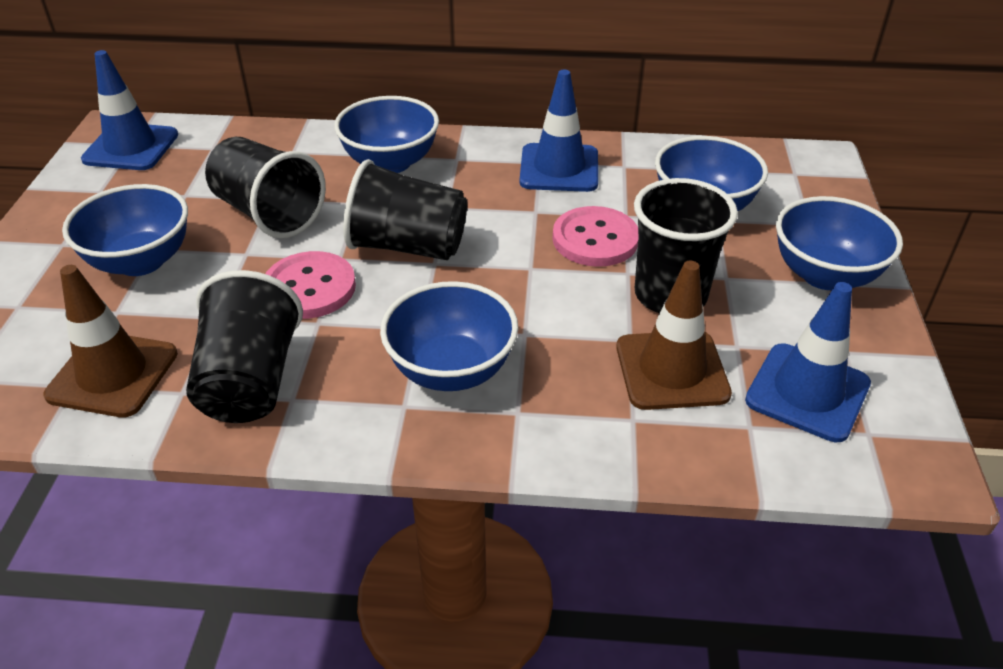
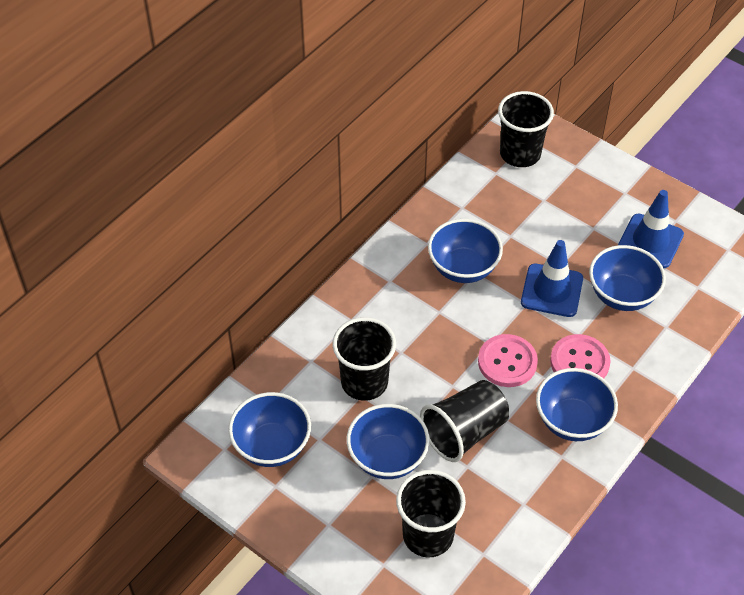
blue traffic cone: [81,50,178,170] [519,70,598,192] [745,282,871,442] = 3 -> [521,240,583,317] [618,190,684,268] = 2
brown traffic cone: [43,265,178,417] [616,261,732,410] = 2 -> none = 0

